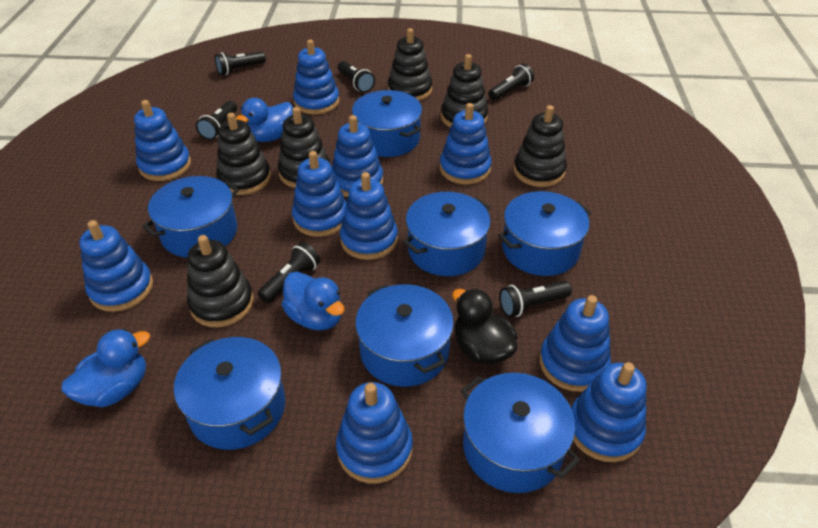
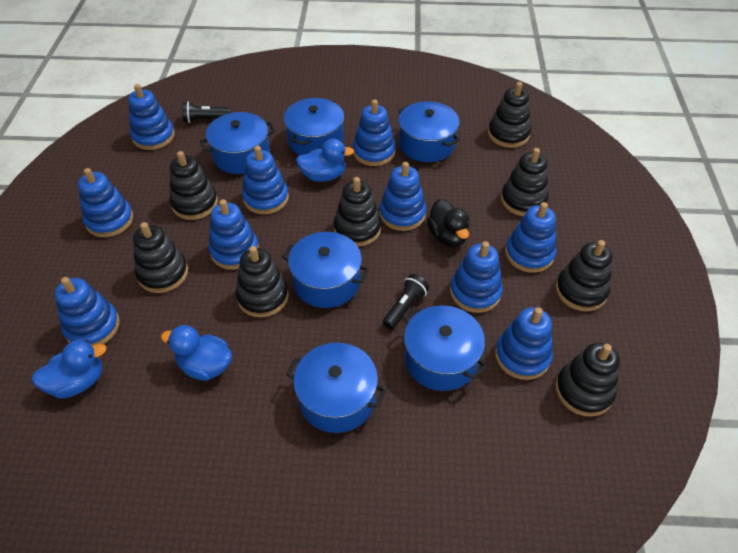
black flashlight: [196,101,237,140] [215,51,266,75] [258,242,320,303] [338,61,375,93] [488,64,534,100] [499,281,572,317] = 6 -> [182,101,230,123] [383,274,429,330] = 2
black stacking toy: [187,235,254,327] [216,113,271,195] [278,107,330,188] [388,28,432,101] [441,54,488,128] [514,105,567,187] = 6 -> [133,222,188,293] [170,151,218,220] [236,246,289,317] [334,177,381,246] [488,82,531,148] [501,148,548,216] [555,343,620,417] [556,240,613,311] = 8
blue pot: [142,176,239,258] [174,337,285,450] [352,90,422,157] [355,284,454,387] [403,192,491,276] [461,373,580,493] [498,191,591,276] = 7 -> [200,112,275,174] [282,232,369,308] [284,98,344,155] [286,343,387,433] [398,101,460,162] [403,305,487,391] = 6

